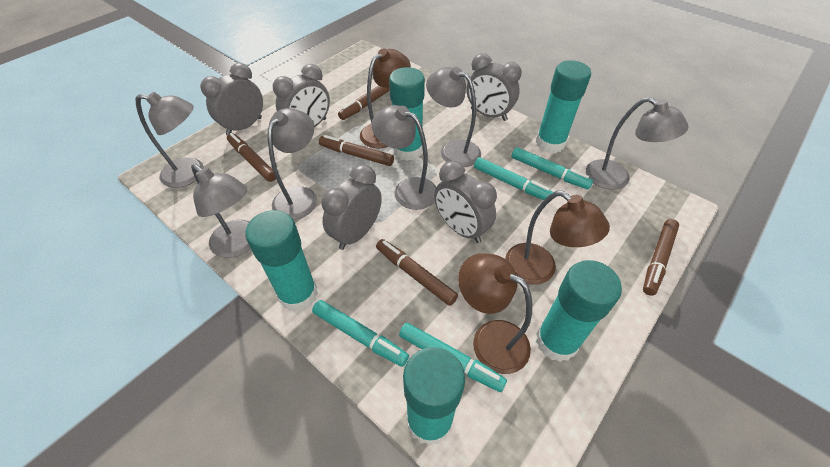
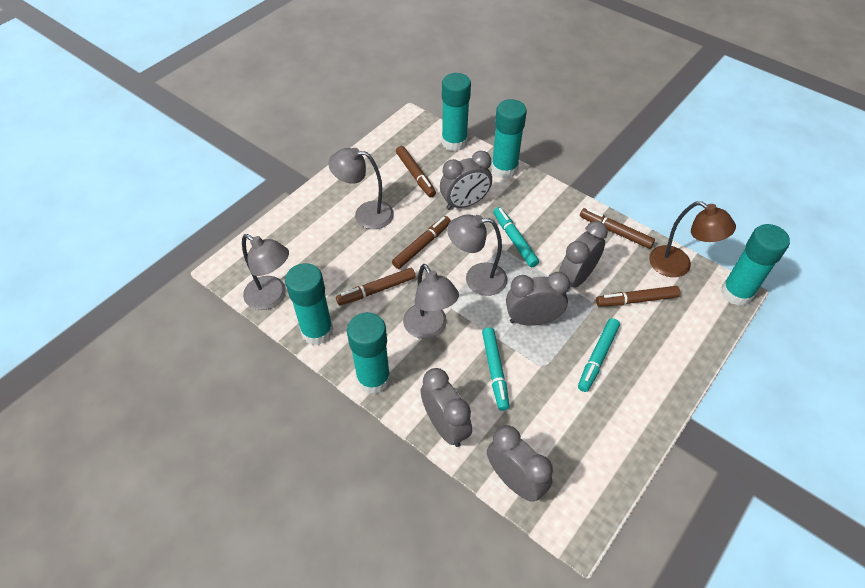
brown lamp: [360,48,411,149] [458,253,532,374] [505,191,610,285] = 3 -> [649,201,736,277] = 1
grey lamp: [136,92,204,188] [191,164,251,258] [268,108,317,220] [371,105,436,210] [426,67,481,167] [586,97,688,190] = 6 -> [242,234,289,310] [328,148,394,229] [403,264,459,339] [447,214,507,296] = 4
turquoise marker: [312,300,409,367] [399,323,507,392] [474,157,553,200] [512,147,593,189] = 4 -> [482,327,509,411] [493,207,539,267] [578,318,620,392] = 3

